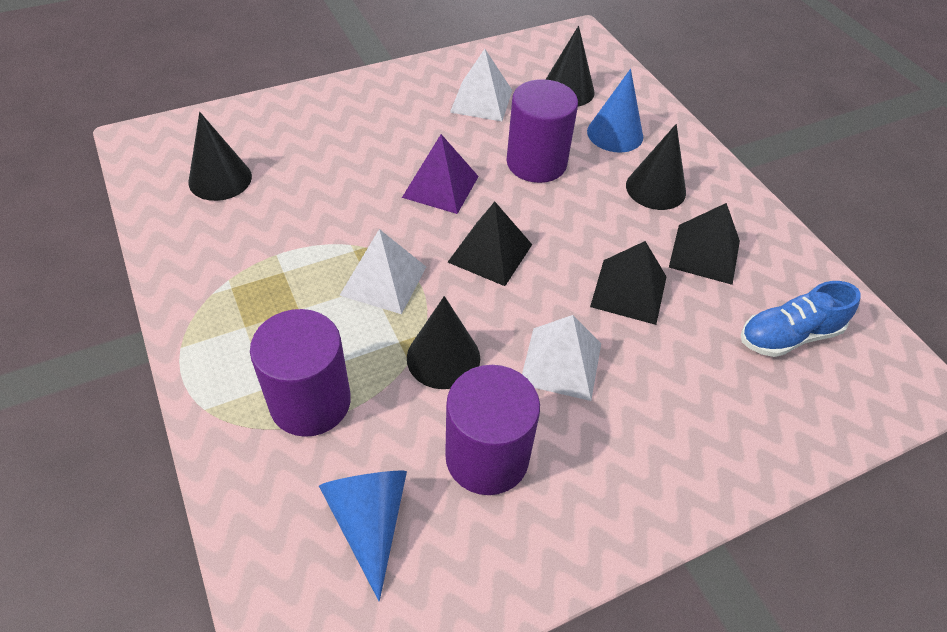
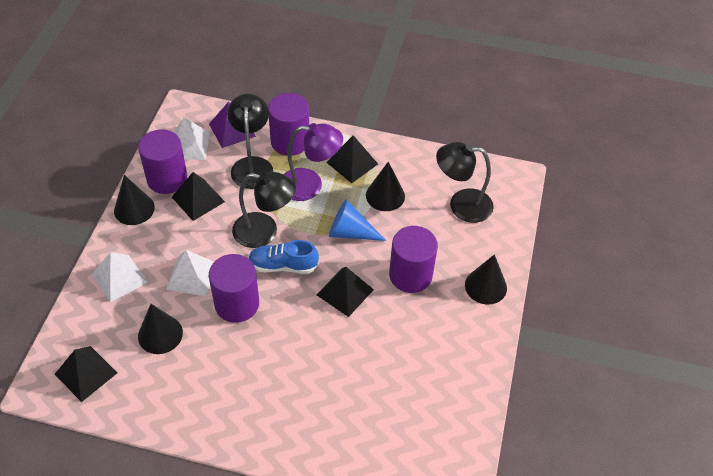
black lamp: none = 0 -> [227,94,273,189] [232,171,296,248] [436,142,494,223] = 3
black pyramid: [448,202,532,286] [590,241,667,325] [669,203,740,285] = 3 -> [55,346,117,402] [172,172,225,221] [317,267,374,317] [326,135,378,183] = 4
blue cone: [319,471,407,601] [587,69,643,153] = 2 -> [329,200,386,241] = 1
purple cylinder: [250,309,351,437] [445,365,540,495] [506,79,578,183] = 3 -> [138,129,188,194] [209,254,259,323] [268,93,309,156] [389,226,438,293] = 4
purple lamp: none = 0 -> [283,123,343,201] = 1

